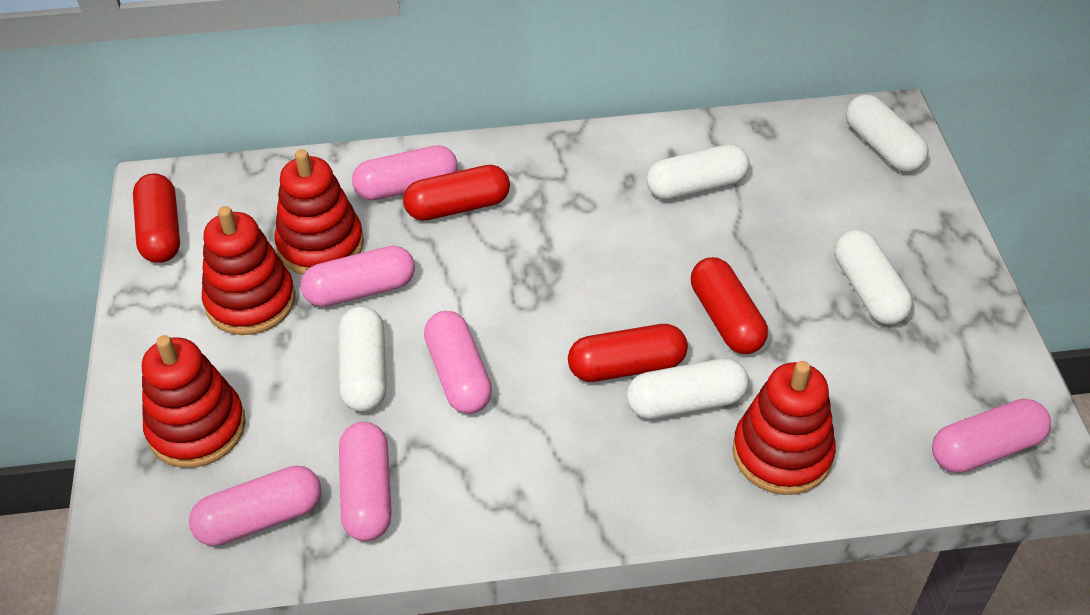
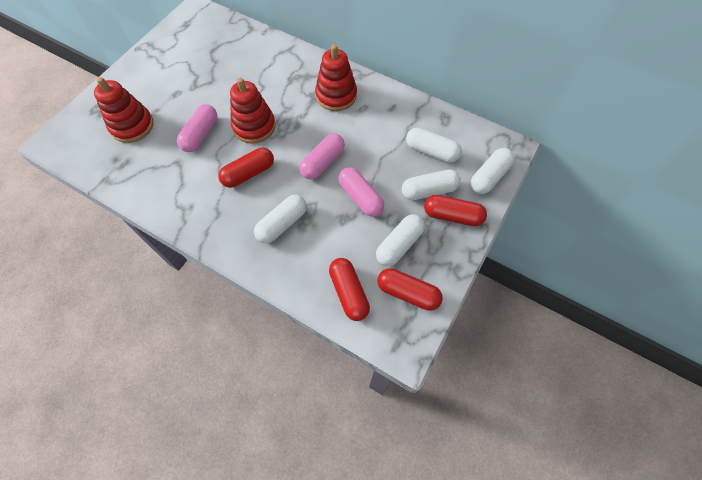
pink capsule: [189,466,322,546] [301,246,415,307] [339,422,392,541] [352,145,458,200] [424,311,492,414] [932,399,1051,473] = 6 -> [177,104,217,152] [299,133,345,179] [338,167,384,217] = 3
red stacking toy: [142,335,246,468] [202,206,295,335] [274,149,364,275] [733,361,836,495] = 4 -> [94,77,154,143] [230,78,276,144] [315,44,357,111] = 3

